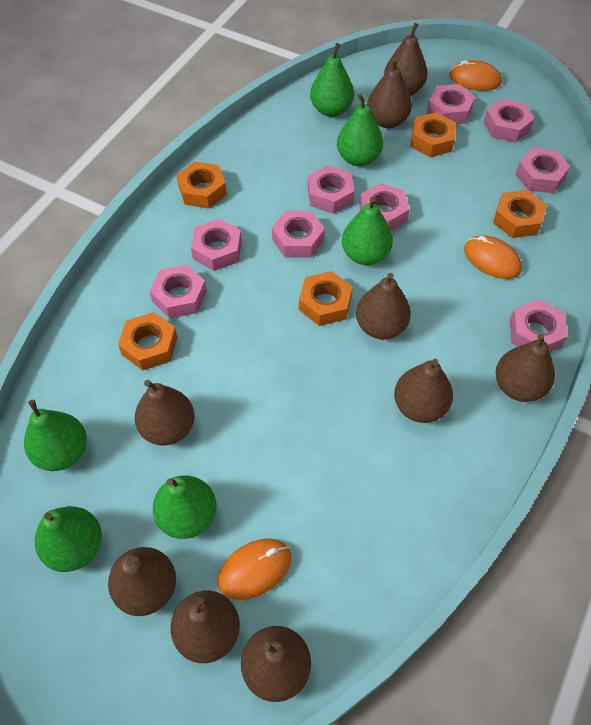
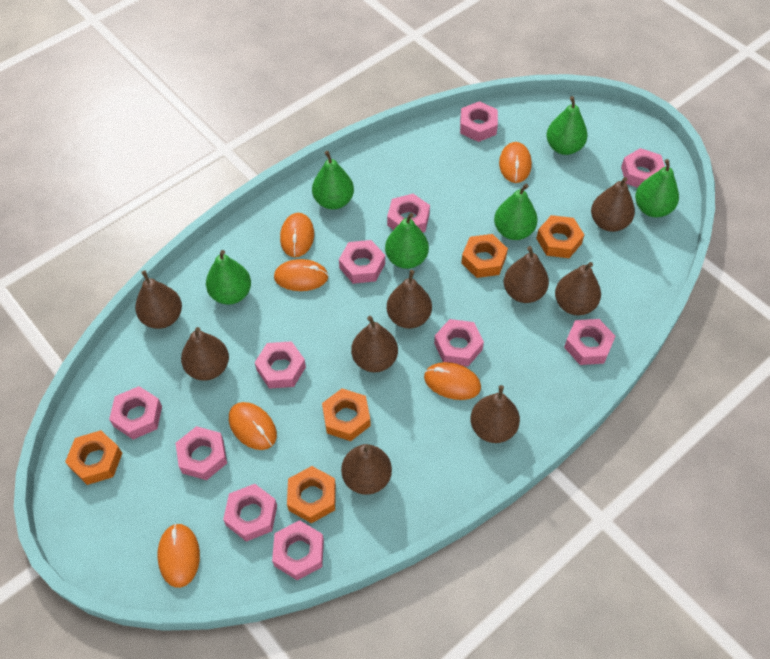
orange mouse: [217,538,291,600] [449,60,502,91] [464,235,522,279] = 3 -> [157,523,200,588] [229,402,277,450] [274,259,329,291] [280,213,314,257] [424,362,481,400] [499,142,532,183] = 6
pink nut: [149,265,207,318] [191,219,242,271] [272,211,325,258] [308,165,355,214] [359,183,409,231] [427,84,475,124] [484,99,534,143] [510,299,568,352] [516,148,570,193] = 9 -> [109,386,162,439] [176,426,227,480] [223,484,277,542] [255,341,306,389] [272,520,324,580] [339,240,385,284] [387,194,430,232] [434,319,484,367] [460,101,498,142] [564,319,616,365] [621,148,665,188] = 11

